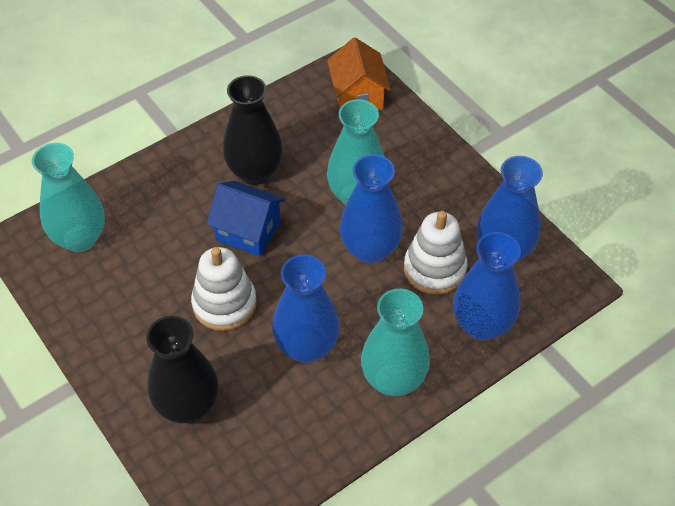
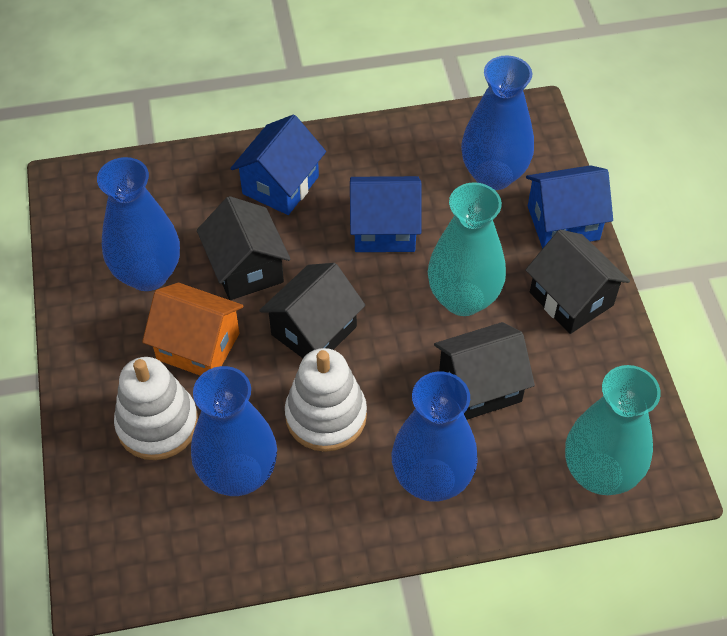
black house: none = 0 -> [197,196,290,300] [259,263,366,358] [434,322,535,420] [525,230,630,334] = 4
black vase: [146,316,218,423] [223,75,283,185] = 2 -> none = 0
blue house: [206,181,285,257] = 1 -> [230,115,326,215] [350,176,422,252] [526,165,613,249] = 3
turquoise vase: [32,143,105,252] [327,99,385,205] [361,289,430,396] = 3 -> [428,182,506,316] [565,365,661,495] = 2

